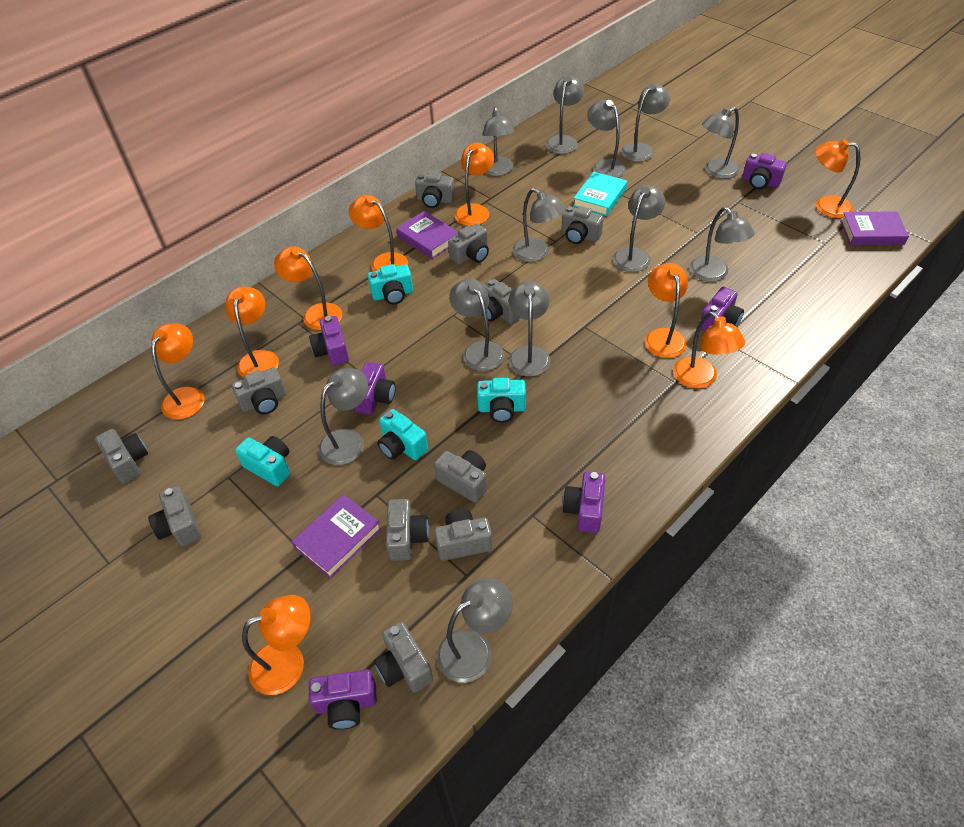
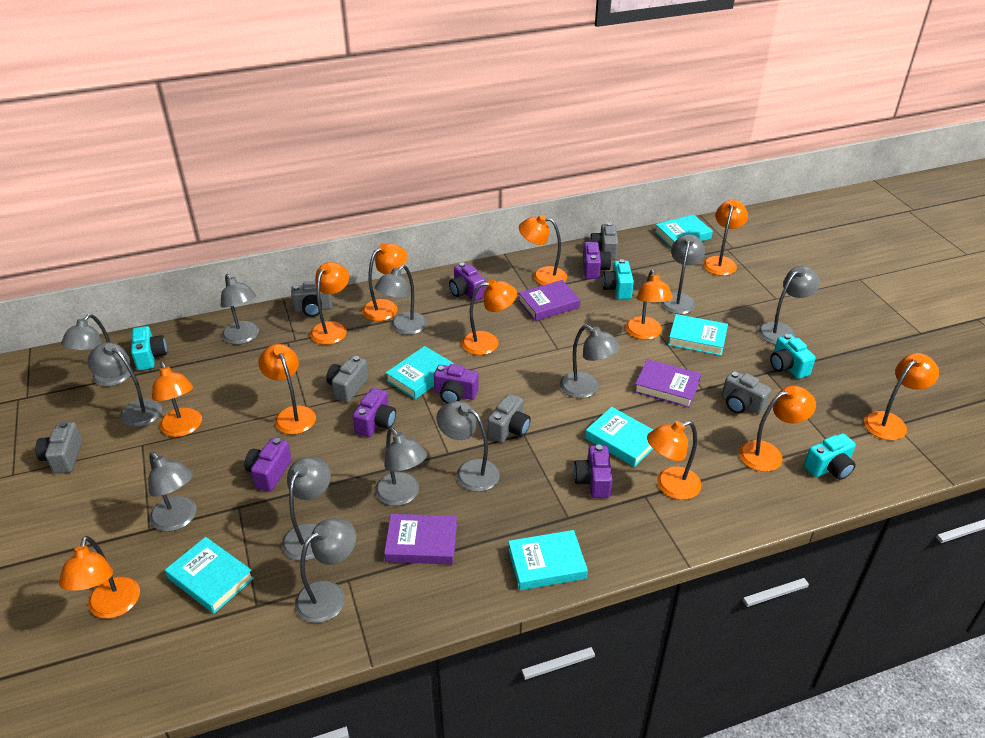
grey camera: [95,429,148,483] [148,486,201,547] [232,367,286,414] [374,622,434,693] [386,499,429,561] [415,172,455,208] [434,450,487,503] [434,509,492,561] [448,224,489,265] [482,279,520,324] [561,206,604,244] = 11 -> [35,421,82,474] [291,281,332,317] [326,356,368,403] [487,394,531,443] [590,222,618,260] [722,371,771,415] = 6
orange lamp: [151,324,205,420] [225,286,279,378] [242,595,311,695] [274,246,342,330] [349,195,408,271] [455,143,494,226] [645,263,688,358] [673,311,745,389] [815,139,860,218] = 9 -> [59,536,140,619] [152,362,202,437] [259,344,316,435] [310,262,349,345] [362,243,407,321] [462,279,517,355] [519,215,567,285] [626,270,673,340] [647,421,702,500] [703,200,748,276] [739,386,816,472] [864,353,939,440] = 12
turquoise book: [573,172,627,216] = 1 -> [165,537,254,614] [385,346,454,399] [508,530,588,590] [585,407,653,467] [655,215,713,247] [668,314,728,356] = 6

